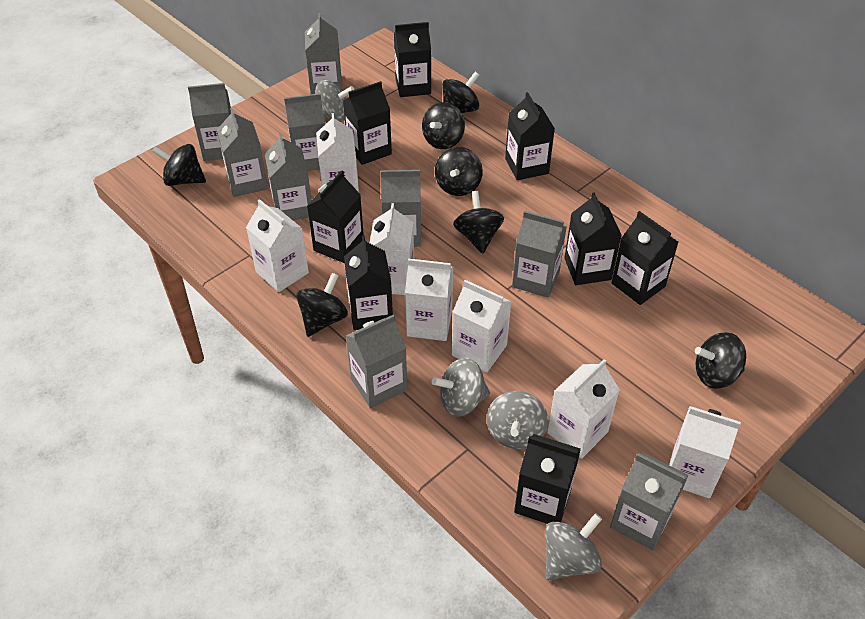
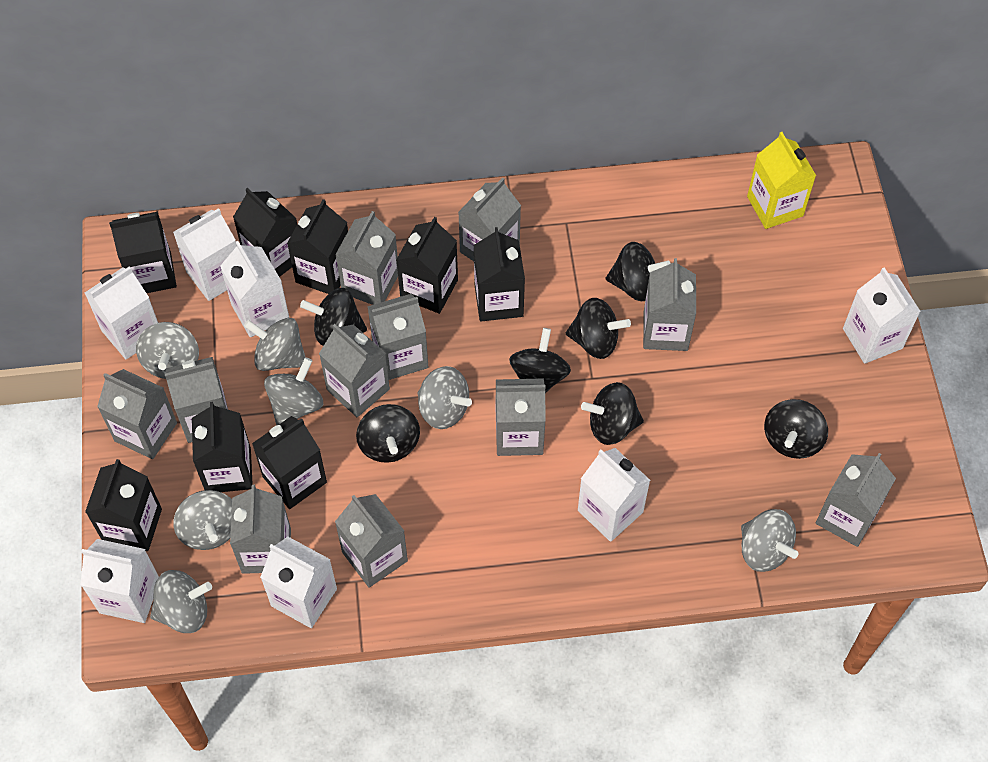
grey carton: [188,83,231,161] [217,108,268,197] [265,133,312,220] [284,93,325,171] [305,13,342,94] [346,315,407,408] [381,170,421,247] [512,211,567,298] [610,452,688,550] = 9 -> [97,369,177,459] [165,357,228,443] [230,485,291,574] [319,324,390,417] [335,211,398,305] [335,494,408,588] [367,294,428,380] [458,178,521,261] [496,378,546,456] [643,258,696,351] [816,453,896,547] = 11
grey spinning top: [315,80,354,122] [432,358,490,417] [487,391,548,449] [545,513,602,580] = 4 -> [136,322,199,379] [150,570,212,633] [173,490,232,550] [244,318,305,371] [264,357,323,425] [417,366,472,429] [741,509,799,572] = 7
yellow carton: none = 0 -> [747,132,816,229] = 1

